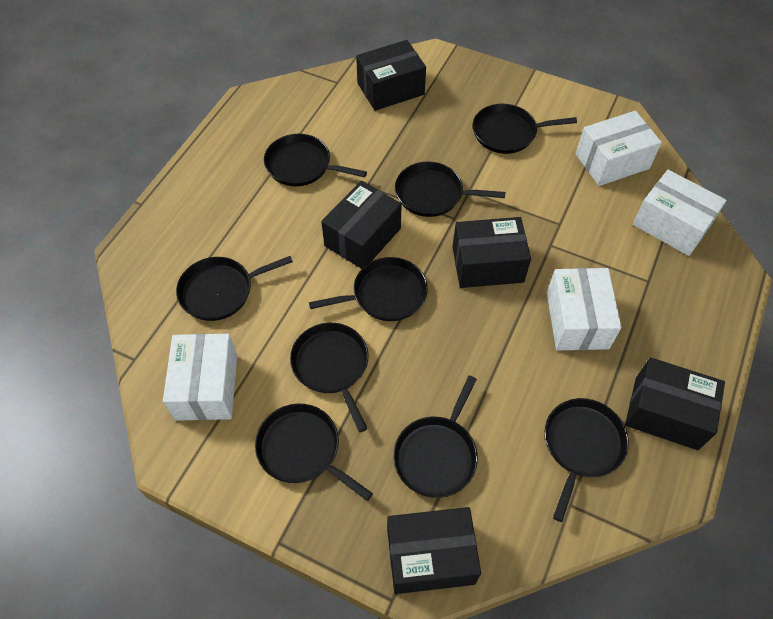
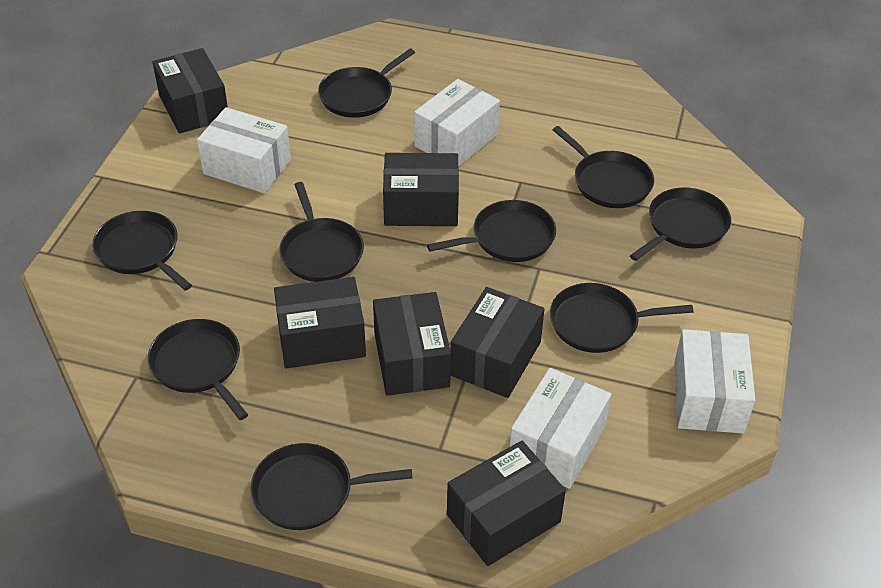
black box: [321,181,402,269] [356,40,426,111] [387,507,481,594] [452,217,531,288] [625,357,725,450] = 5 -> [153,48,228,134] [274,277,366,368] [373,292,451,396] [383,153,459,226] [447,441,566,566] [450,287,544,398] = 6

